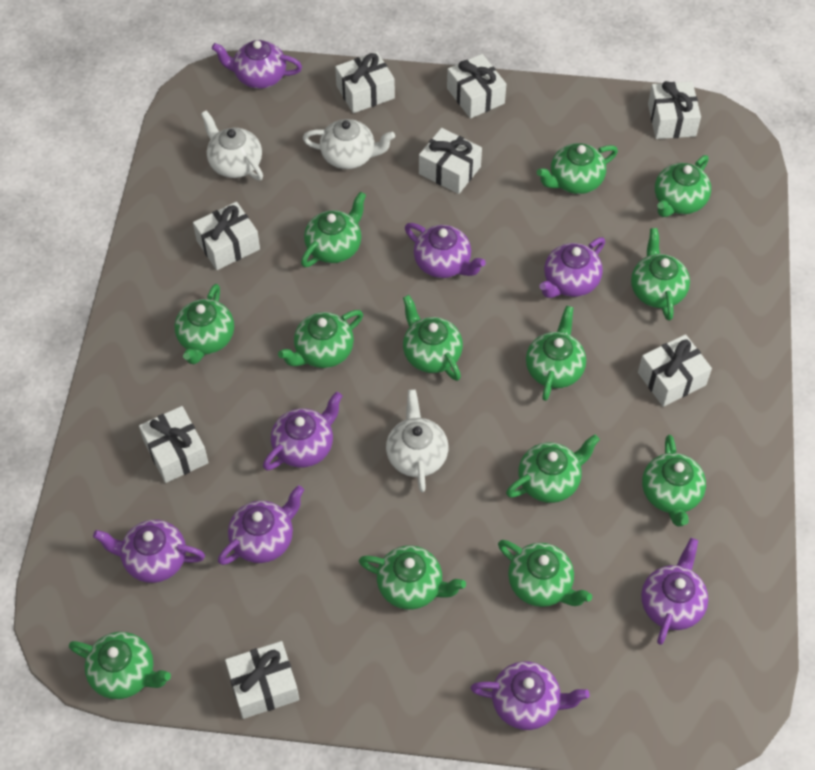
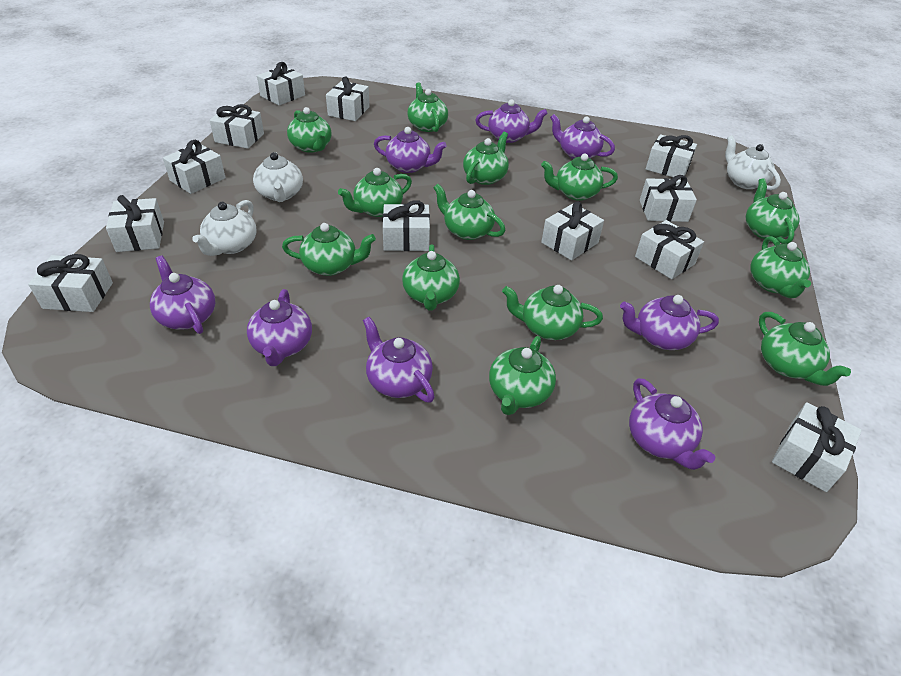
white gift: [139,406,208,483] [193,202,260,270] [225,641,299,719] [335,52,395,113] [419,128,482,194] [447,54,506,119] [638,334,712,407] [648,81,701,139] = 8 -> [28,254,113,312] [106,195,164,252] [163,140,226,194] [209,104,264,149] [257,62,305,105] [326,76,370,121] [383,200,430,251] [541,201,604,261] [635,220,704,279] [640,175,697,222] [646,134,697,177] [772,402,862,492] = 12

